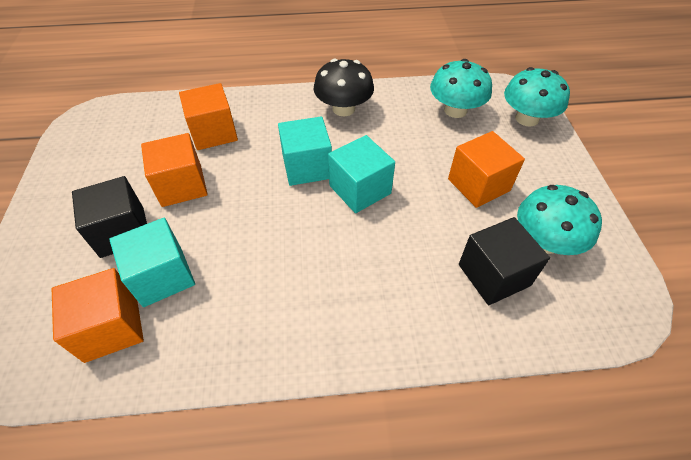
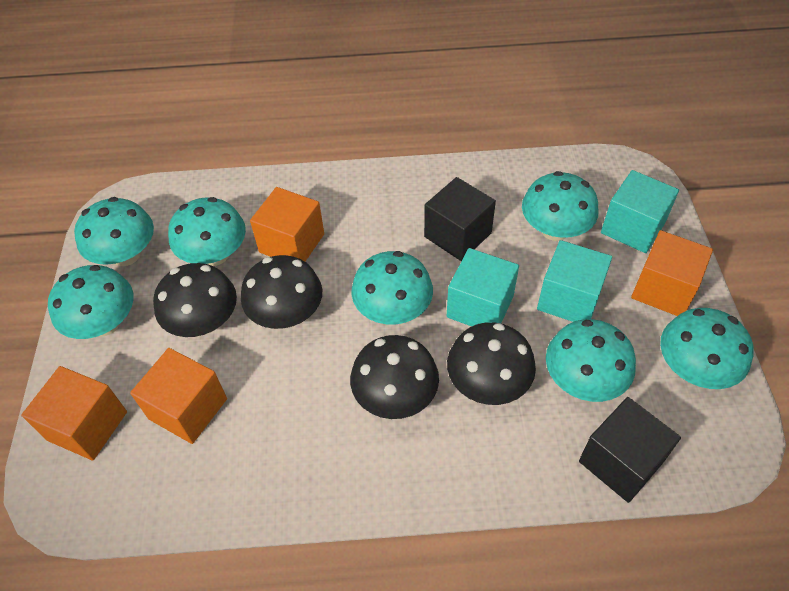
black mushroom: [314,59,374,116] = 1 -> [153,263,237,337] [241,255,322,329] [350,335,439,419] [447,322,536,405] = 4
turquoise mushroom: [430,59,492,118] [504,67,570,127] [517,185,602,255] = 3 -> [48,265,134,339] [74,197,154,266] [168,197,246,266] [351,251,433,324] [522,171,599,241] [546,319,636,402] [660,308,754,389] = 7

